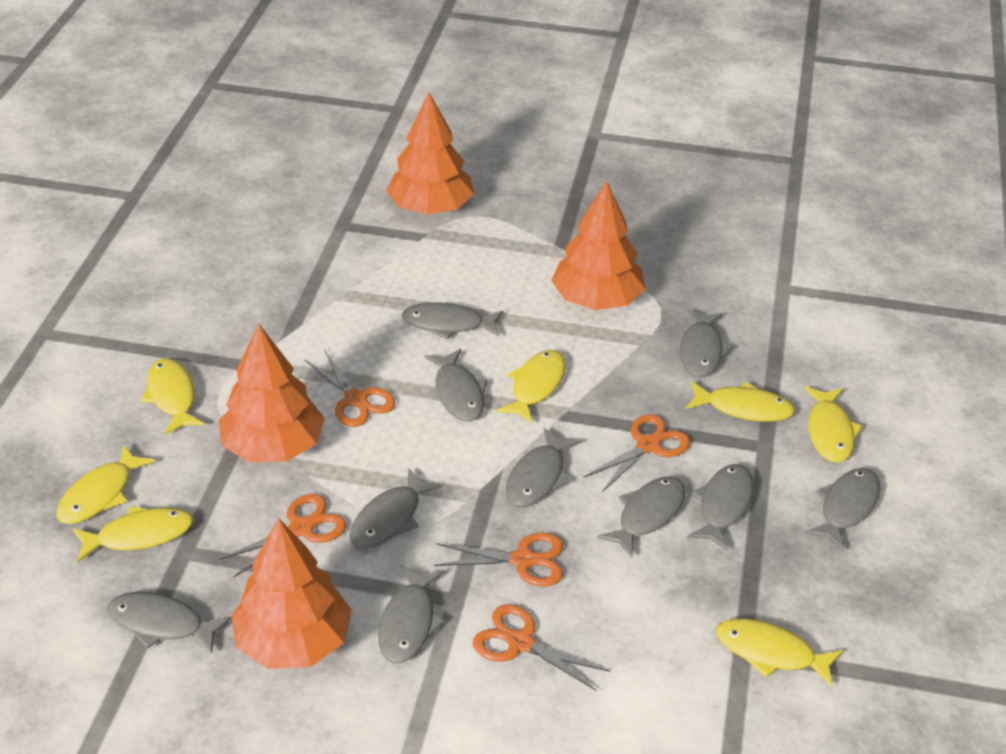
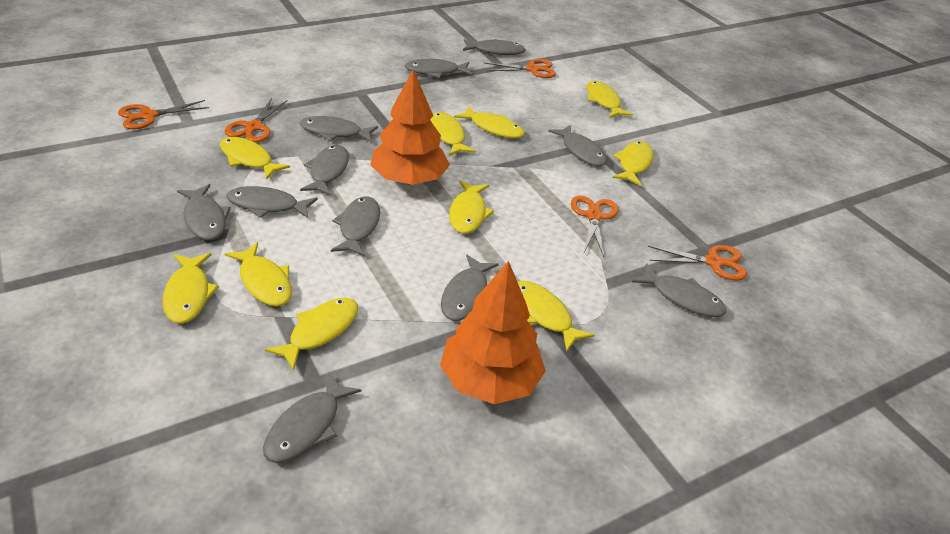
grey fish: [107,592,232,653] [349,468,442,548] [378,565,445,664] [402,302,503,340] [425,349,488,421] [506,428,580,507] [597,476,686,558] [680,309,733,377] [687,464,754,551] [804,468,880,551] = 10 -> [177,184,231,240] [227,186,318,218] [263,372,362,463] [300,116,378,142] [300,145,349,196] [331,196,380,256] [405,59,472,78] [441,255,499,321] [463,39,526,55] [548,125,607,166] [632,263,727,317] = 11
orange tree: [219,324,325,462] [231,518,352,669] [386,92,474,215] [551,181,646,310] = 4 -> [370,69,450,185] [440,261,546,404] = 2
yellow fish: [56,444,155,524] [73,507,194,562] [141,358,205,435] [496,350,566,424] [686,381,795,422] [716,618,843,687] [804,387,863,463] = 7 -> [163,253,219,324] [220,137,290,180] [225,242,292,307] [265,298,358,371] [430,112,476,156] [449,180,494,234] [454,106,525,138] [518,281,594,351] [587,81,633,118] [613,141,654,186] = 10

